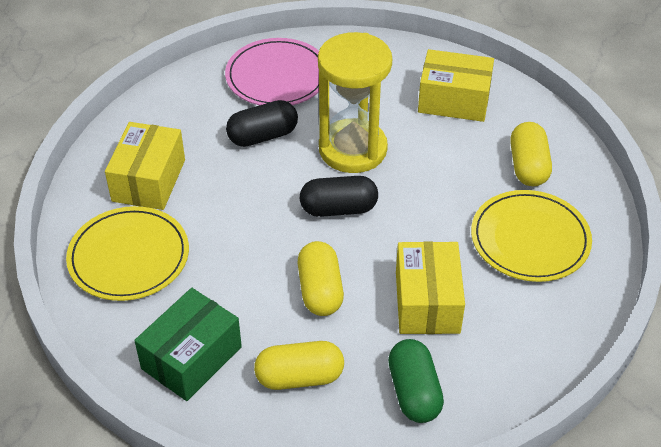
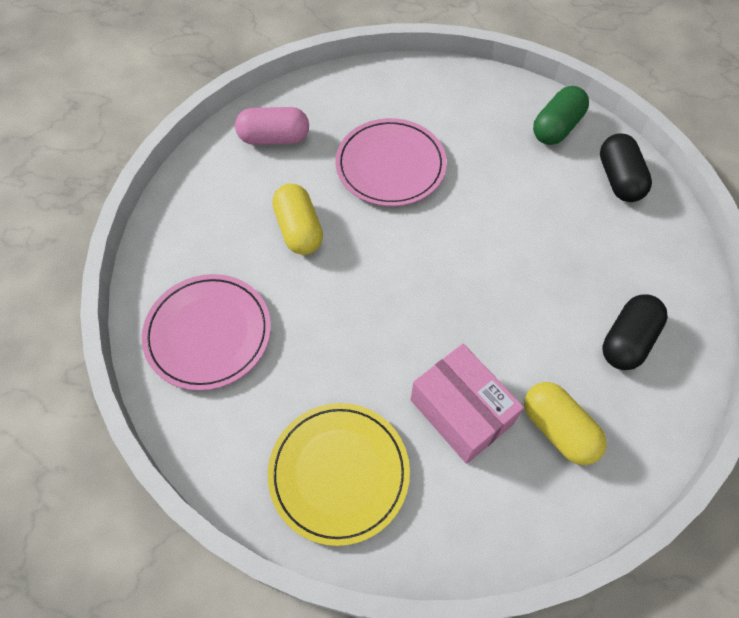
green box: [134,288,242,401] = 1 -> none = 0
pink box: none = 0 -> [411,344,524,464] = 1
pink capsule: none = 0 -> [235,107,309,145] = 1
pink plate: [225,38,319,105] = 1 -> [142,274,271,391] [335,118,447,206] = 2
yellow box: [105,122,185,210] [396,241,465,334] [418,49,494,122] = 3 -> none = 0
yellow capsule: [254,341,344,390] [297,241,344,316] [510,122,552,186] = 3 -> [272,183,323,255] [524,382,606,465] = 2
yellow hourglass: [318,32,392,173] = 1 -> none = 0
yellow plate: [66,206,189,301] [471,190,592,282] = 2 -> [268,403,410,546] = 1

